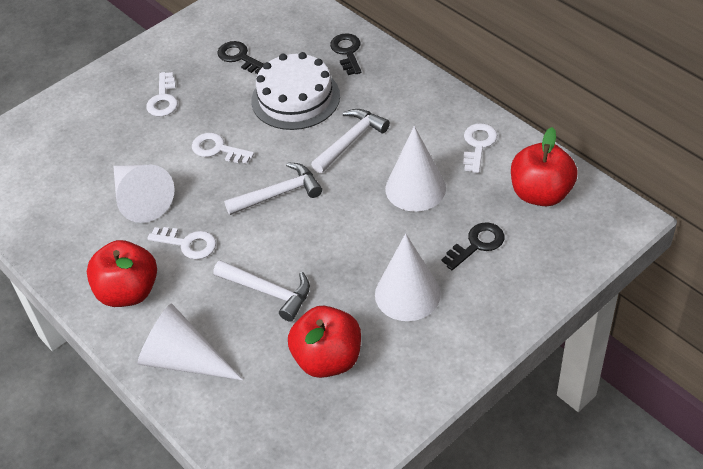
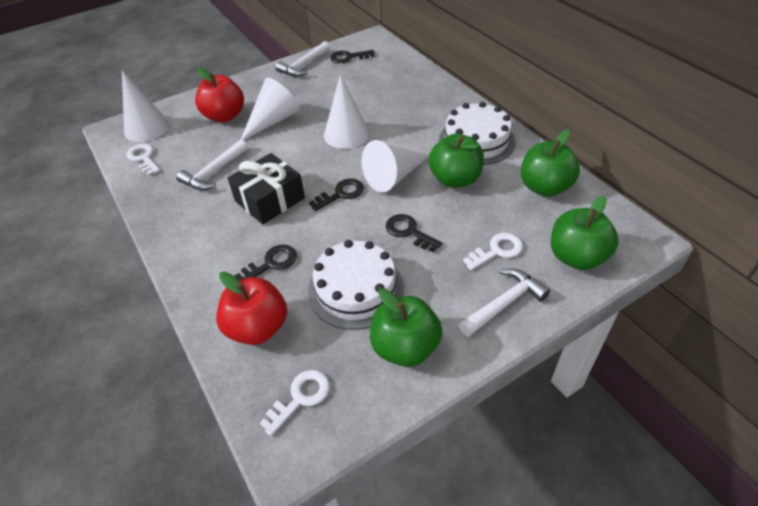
black gift: none = 0 -> [228,153,305,224] = 1
black key: [217,41,263,74] [330,33,361,75] [442,222,505,270] = 3 -> [235,245,297,280] [309,179,364,211] [330,50,375,63] [386,214,443,252] = 4
green apple: none = 0 -> [370,288,443,367] [429,134,484,188] [521,130,580,197] [551,195,619,270] = 4
red apple: [87,240,157,307] [288,306,361,378] [511,127,578,206] = 3 -> [195,68,244,122] [216,272,287,345] = 2
white cake: [251,52,340,130] = 1 -> [308,240,404,330] [439,102,515,165] = 2
white key: [146,72,178,116] [147,227,216,259] [192,133,254,164] [463,123,497,173] = 4 -> [126,144,160,176] [260,370,330,436] [463,233,523,270] = 3

